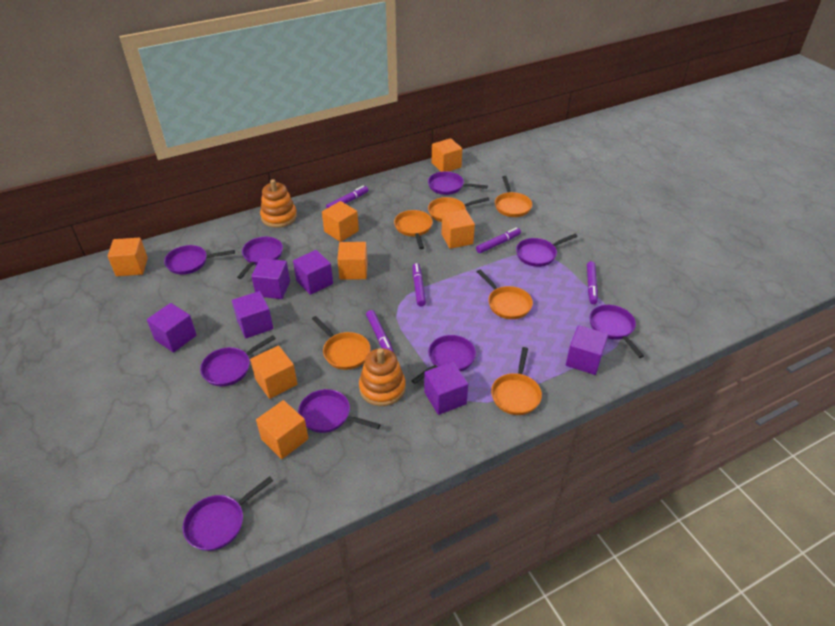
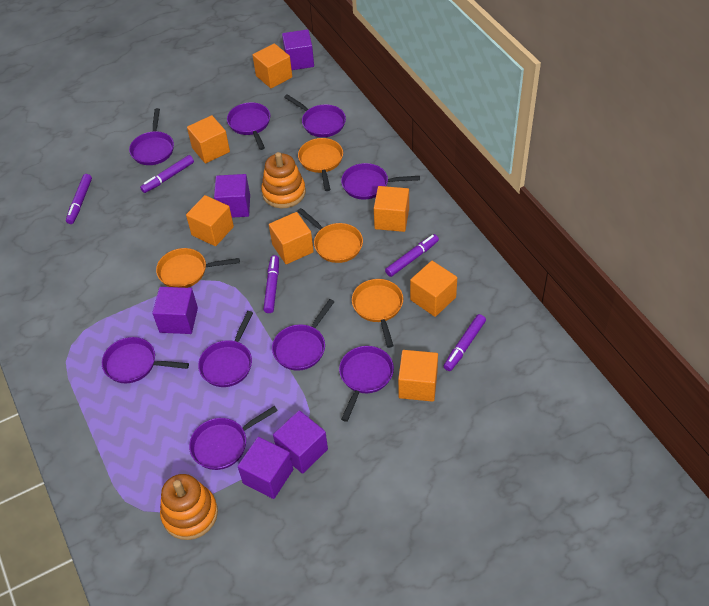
orange pan: [312,316,371,370] [394,210,433,249] [428,197,489,222] [477,270,533,319] [491,347,542,415] [495,176,532,217] = 6 -> [156,248,240,288] [297,208,363,263] [298,138,343,191] [352,279,403,348] = 4
purple cube: [147,303,197,353] [232,291,273,338] [251,258,290,299] [293,250,333,295] [424,362,468,415] [566,325,608,375] = 6 -> [152,287,198,334] [214,174,250,218] [238,437,293,499] [273,410,328,474] [282,29,314,70] = 5

